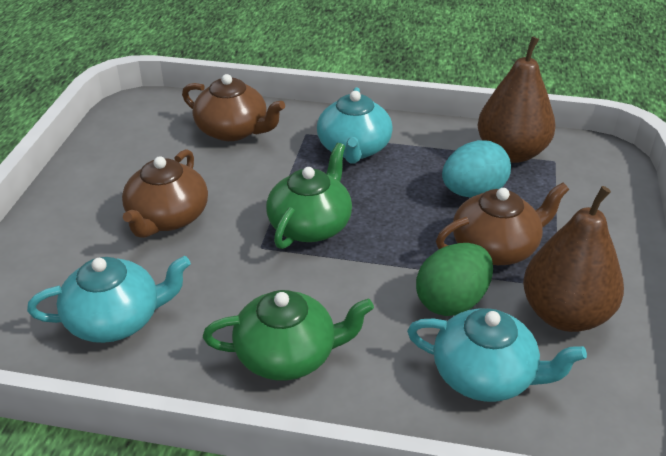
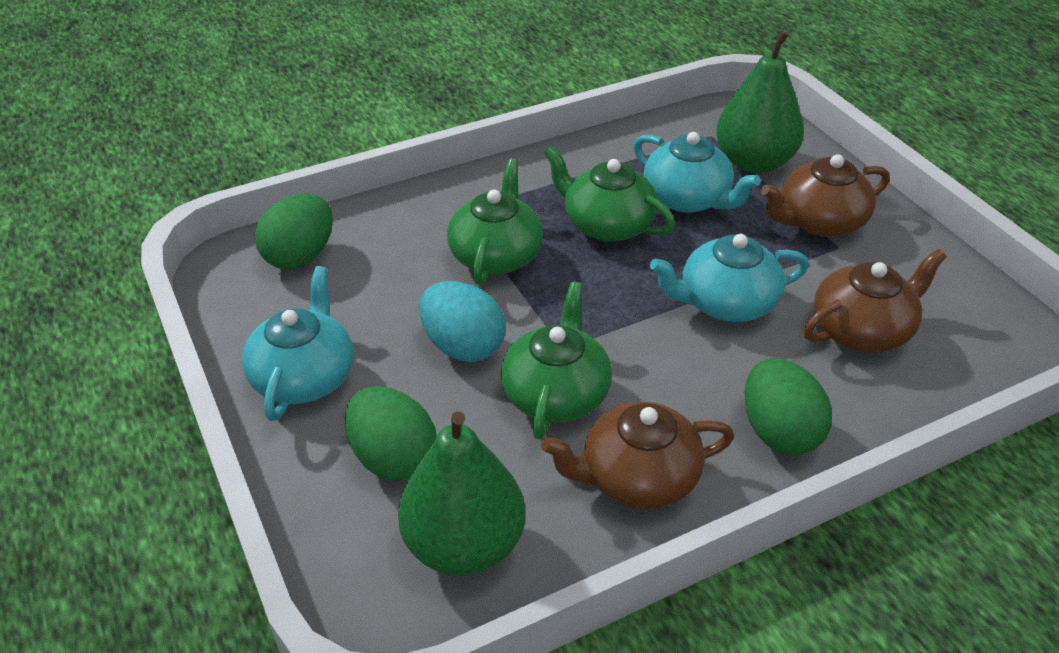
brown pear: [478,37,556,163] [523,186,624,332] = 2 -> none = 0
green egg: [416,243,493,316] = 1 -> [255,194,333,269] [345,386,437,481] [744,358,832,455] = 3
green pear: none = 0 -> [398,411,525,576] [716,31,804,174] = 2
green teapot: [203,290,374,381] [266,143,352,249] = 2 -> [447,158,543,285] [501,282,612,439] [544,146,675,242] = 3

